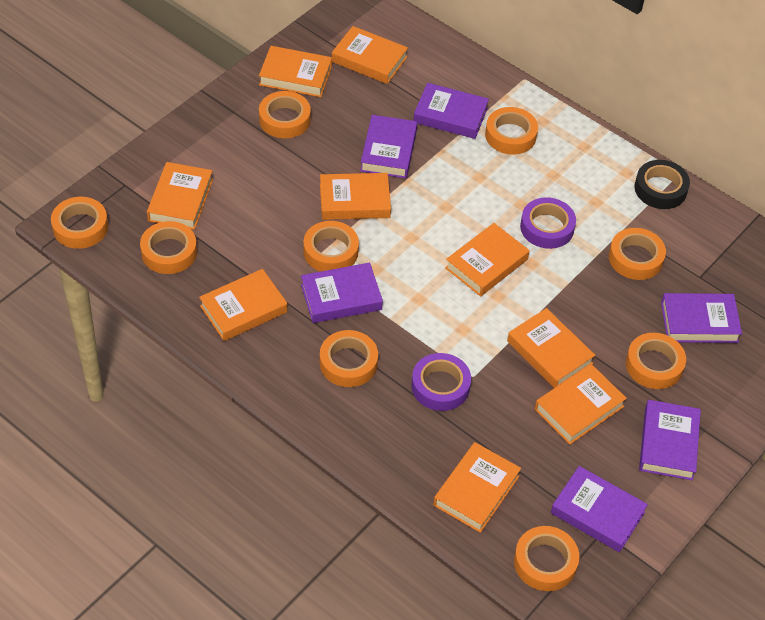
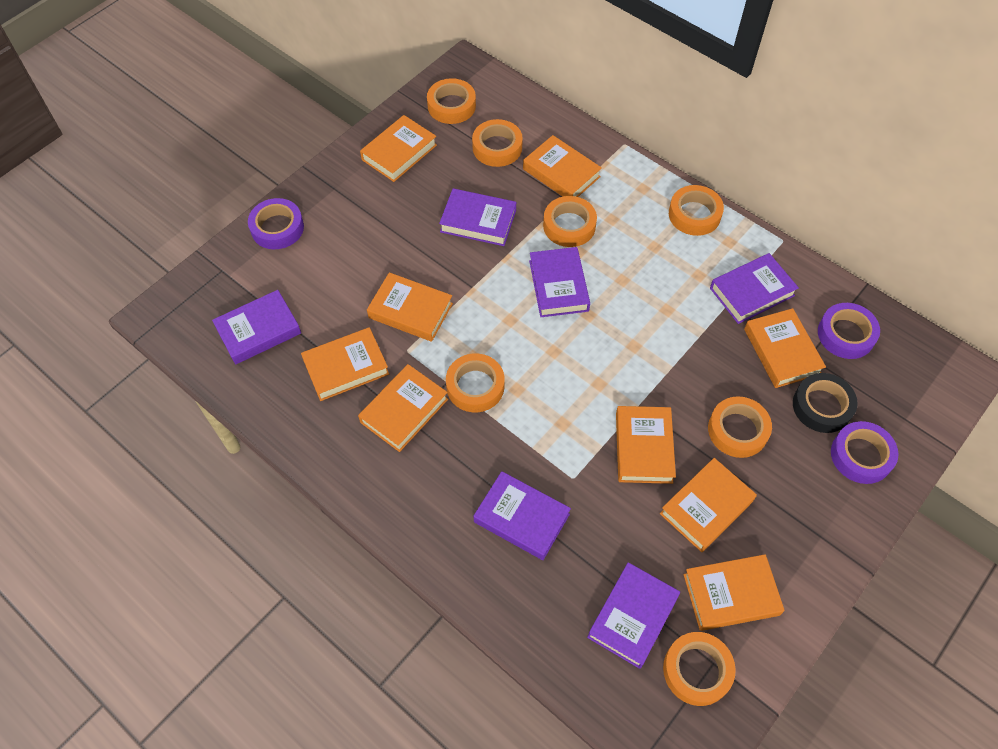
orange tape: [51,197,108,249] [140,221,197,274] [259,91,311,138] [303,221,359,272] [320,330,378,387] [485,107,538,155] [514,526,580,591] [609,228,666,280] [626,333,686,389] = 9 -> [427,78,476,124] [446,353,504,412] [472,119,523,167] [543,196,597,247] [663,632,736,706] [669,185,724,236] [708,396,772,458] = 7
purple tape: [411,353,471,411] [520,197,576,249] = 2 -> [248,198,304,249] [818,303,880,359] [831,421,899,484] = 3

